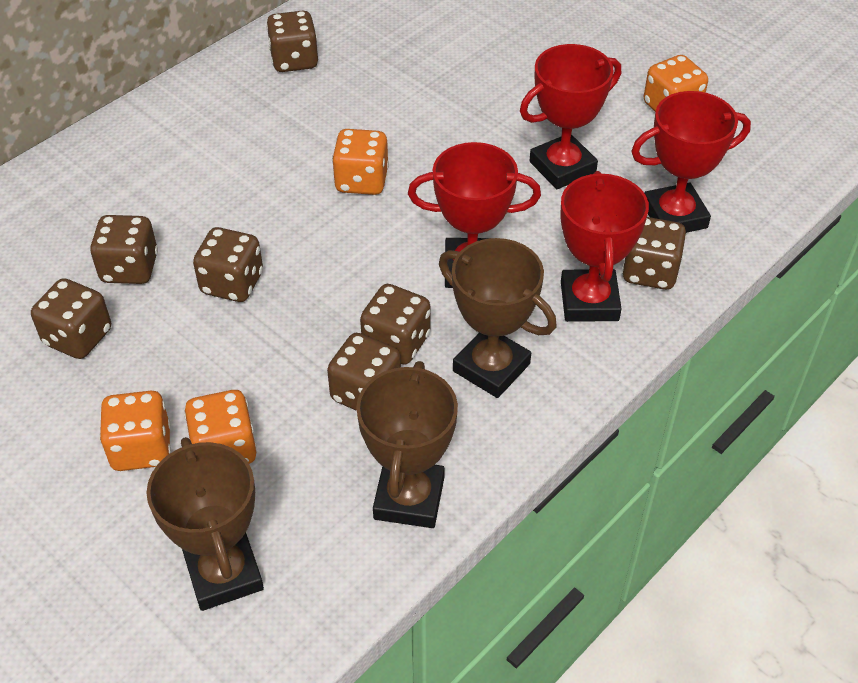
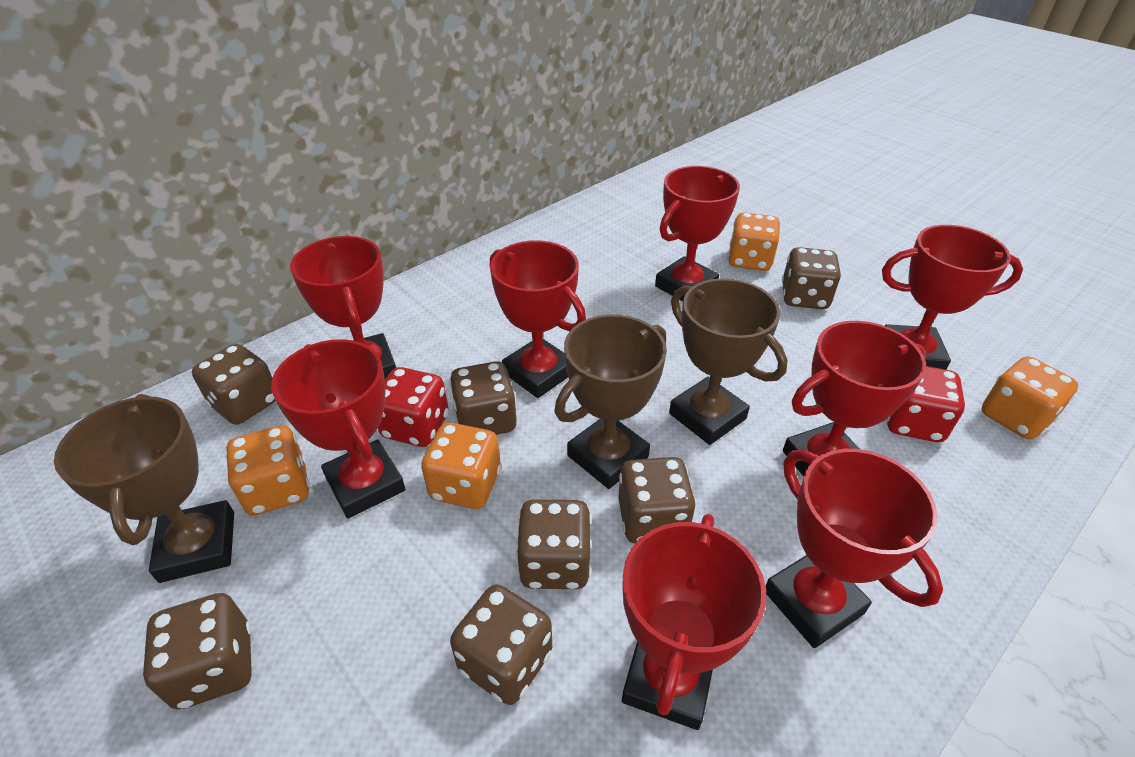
red dice: none = 0 -> [378,367,449,447] [886,366,965,442] = 2
red trophy: [408,142,541,288] [520,44,621,189] [560,171,649,322] [631,91,751,233] = 4 -> [271,339,405,519] [290,236,396,379] [490,240,586,398] [622,514,766,730] [655,166,740,301] [766,449,943,648] [783,321,926,477] [882,225,1023,370] = 8

